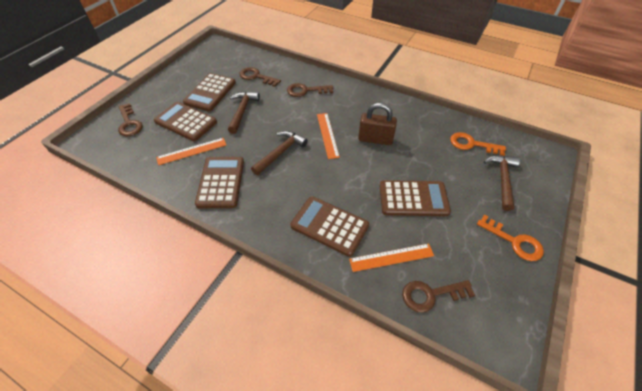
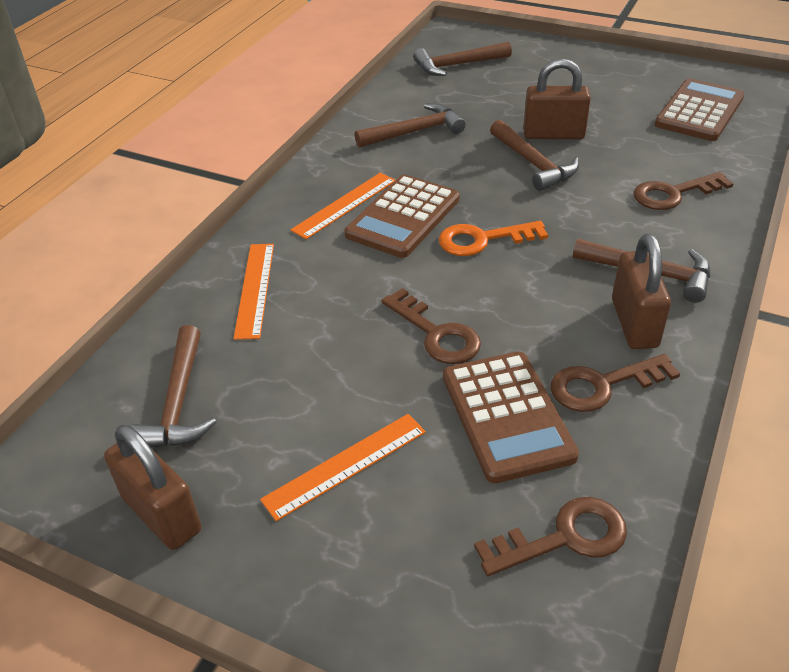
brown calculator: [154,102,217,141] [183,73,236,111] [195,157,244,208] [290,196,369,257] [380,180,451,216] = 5 -> [344,174,460,258] [443,351,579,483] [655,78,744,141] = 3
brown hammer: [228,92,260,134] [251,131,308,175] [484,155,520,211] = 3 -> [131,325,216,447] [355,103,466,148] [413,42,512,76] [490,120,579,191] [573,238,710,303] = 5
brown padlock: [358,103,397,145] = 1 -> [104,425,201,550] [523,58,591,139] [612,234,671,349] = 3
orange key: [450,132,506,156] [477,214,544,261] = 2 -> [439,221,548,256] = 1

